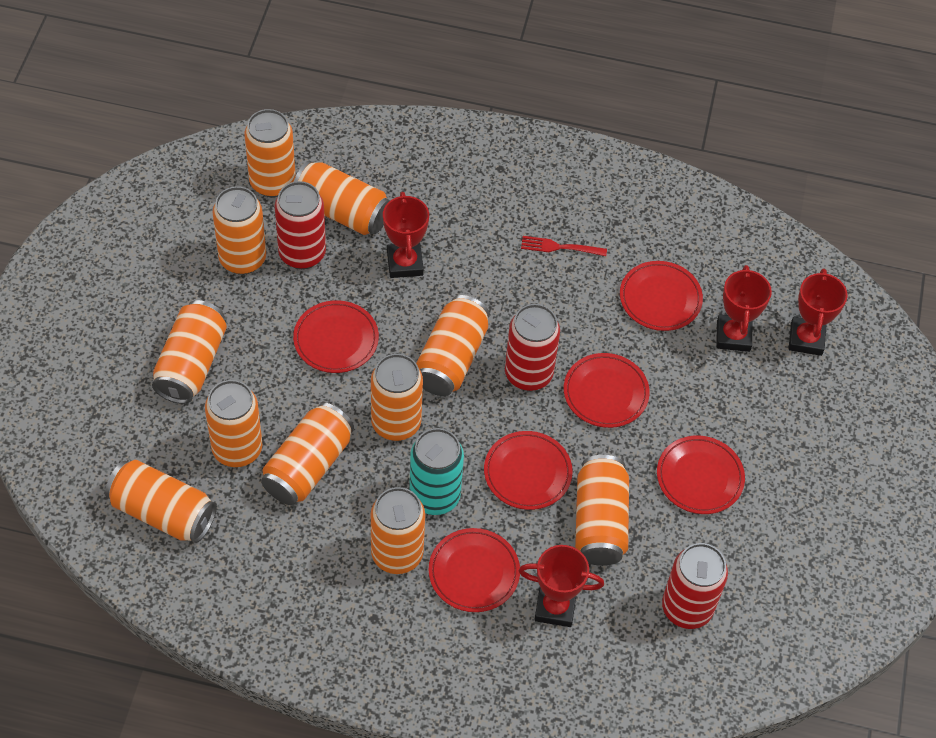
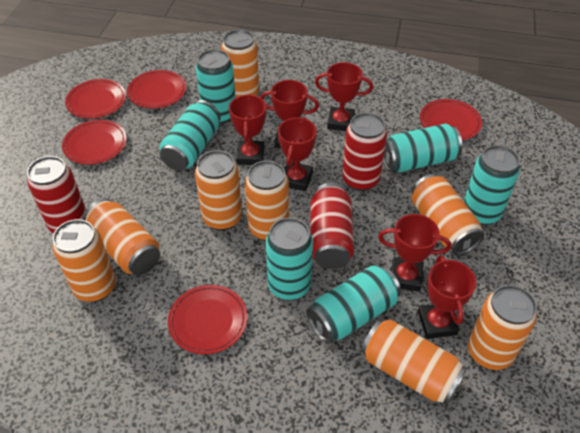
orange can: [105,460,217,543] [152,300,227,404] [205,380,262,467] [212,186,266,275] [245,109,296,197] [261,402,354,505] [294,161,390,235] [371,354,423,441] [371,487,425,574] [416,295,490,396] [575,455,629,566] = 11 -> [52,219,116,302] [83,199,160,276] [195,150,242,231] [221,29,259,97] [245,160,289,241] [361,319,467,405] [411,174,484,255] [468,285,537,370] = 8
red fork: [521,236,607,256] = 1 -> none = 0
red plate: [293,300,379,373] [428,528,520,612] [484,431,573,510] [564,353,650,428] [620,261,703,331] [657,436,745,514] = 6 -> [62,120,127,165] [65,79,126,119] [127,70,186,108] [168,285,247,354] [420,99,482,140] = 5
red trophy: [383,192,429,278] [519,545,604,627] [716,265,772,352] [789,269,848,356] = 4 -> [229,94,266,165] [260,80,319,148] [278,117,317,191] [315,62,373,131] [378,214,451,292] [418,256,476,339] = 6
turquoise can: [409,428,464,515] = 1 -> [159,100,221,171] [196,49,236,124] [266,218,313,300] [306,265,401,343] [383,124,462,172] [464,145,520,225] = 6

